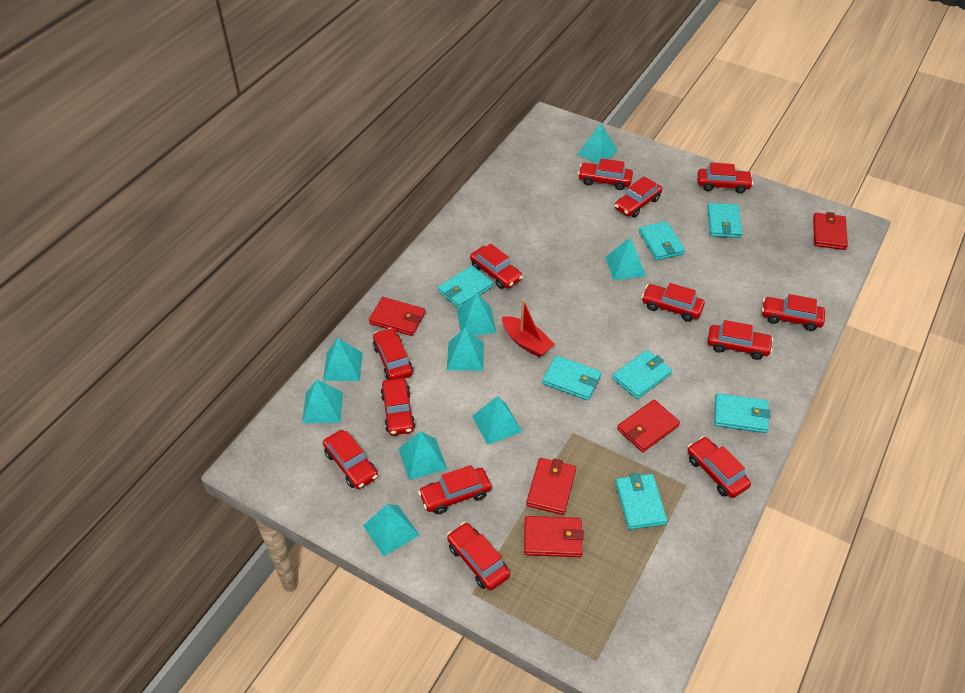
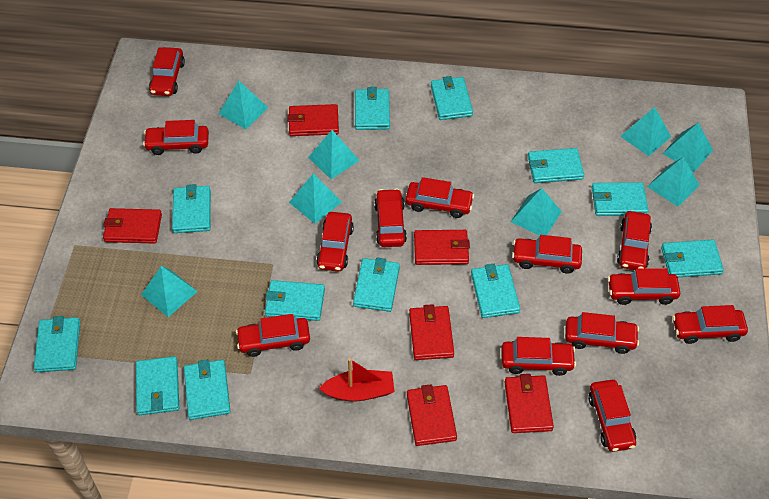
red wallet: [369,297,425,336] [524,516,584,557] [526,458,576,515] [617,399,680,452] [813,212,848,250] = 5 -> [103,208,162,244] [287,104,339,136] [407,384,457,446] [409,304,454,360] [414,230,470,265] [505,374,554,433] = 6
turquoise pyramid: [302,379,343,423] [323,338,363,381] [363,504,419,556] [399,431,447,480] [447,328,484,371] [457,293,496,335] [472,396,522,445] [577,123,617,164] [605,237,646,280] = 9 -> [141,266,198,317] [219,81,268,129] [289,174,342,224] [308,130,360,179] [511,188,562,236] [620,107,671,156] [647,157,699,207] [663,122,713,172] = 8
turquoise wallet: [438,266,493,309] [542,355,602,401] [612,350,672,399] [615,473,668,530] [639,221,685,261] [707,203,742,238] [714,393,770,433] = 7 -> [34,316,80,372] [136,356,179,415] [172,184,211,233] [184,359,230,420] [265,280,325,321] [353,258,400,312] [355,87,390,130] [431,76,473,120] [471,264,520,318] [528,148,584,183] [592,182,649,216] [661,240,724,277] = 12

